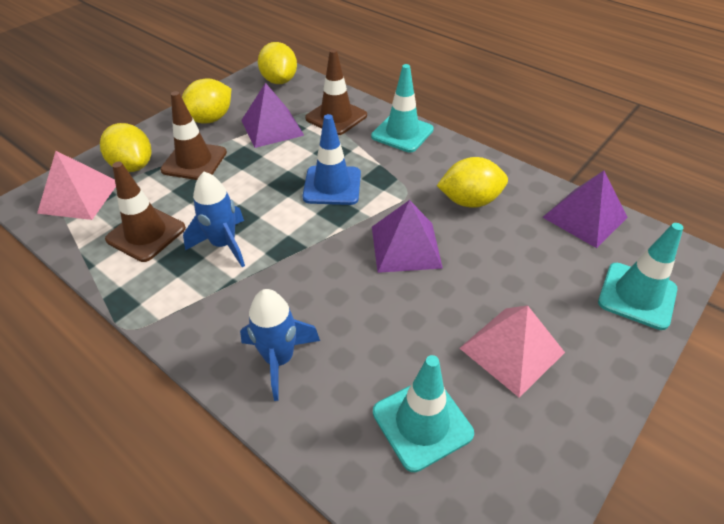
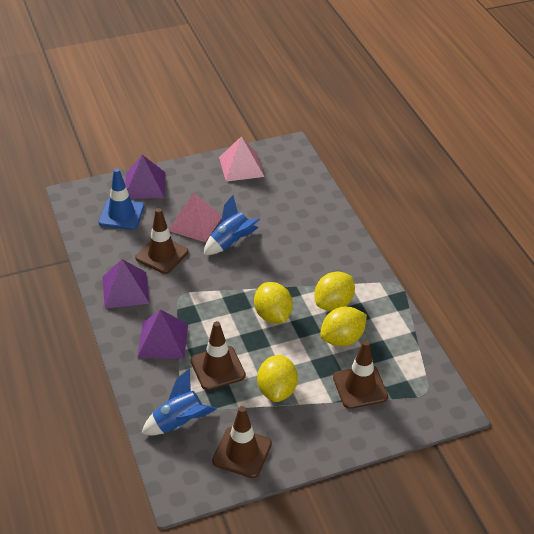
brown traffic cone: [105,162,186,262] [160,91,227,180] [305,49,367,135] = 3 -> [135,208,189,274] [191,321,246,391] [212,406,272,478] [333,340,388,409] = 4
turquoise traffic cone: [371,64,434,152] [373,355,474,472] [598,223,683,330] = 3 -> none = 0

